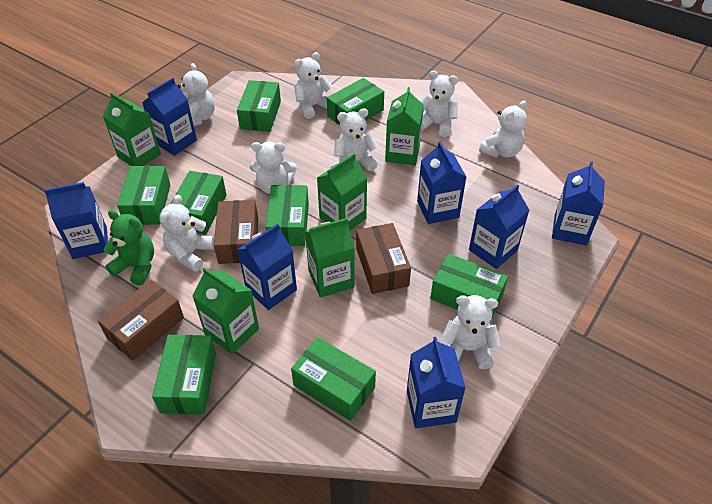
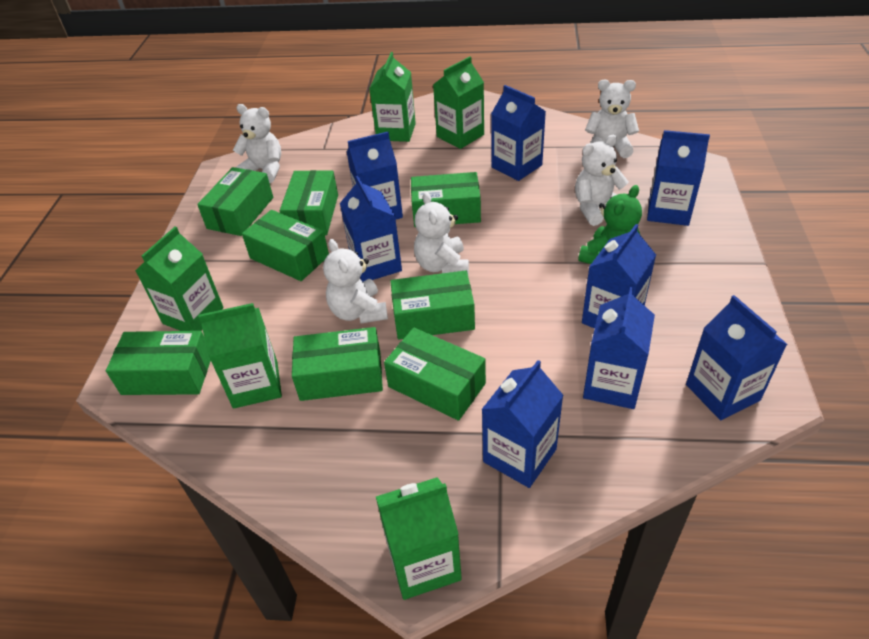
blue carton: [44,182,108,259] [142,78,197,156] [237,224,297,310] [407,337,466,428] [417,141,466,224] [469,185,529,269] [552,161,605,245] = 7 -> [340,176,402,282] [347,132,403,219] [481,360,564,488] [491,85,546,181] [582,224,656,328] [583,287,655,409] [647,130,710,226] [686,295,787,420] = 8
brown box: [98,280,184,361] [214,200,258,264] [356,223,411,294] = 3 -> none = 0
white teddy bear: [160,195,214,272] [178,63,215,126] [250,141,297,194] [294,52,333,119] [334,108,378,171] [420,71,458,137] [441,295,500,369] [479,100,527,158] = 8 -> [233,104,281,183] [323,239,388,324] [414,192,469,275] [575,135,629,226] [585,80,639,158] = 5

